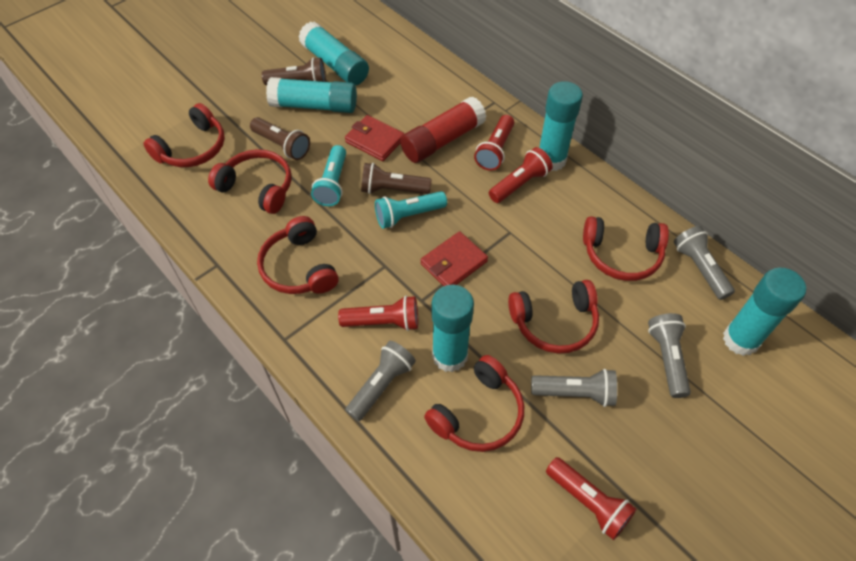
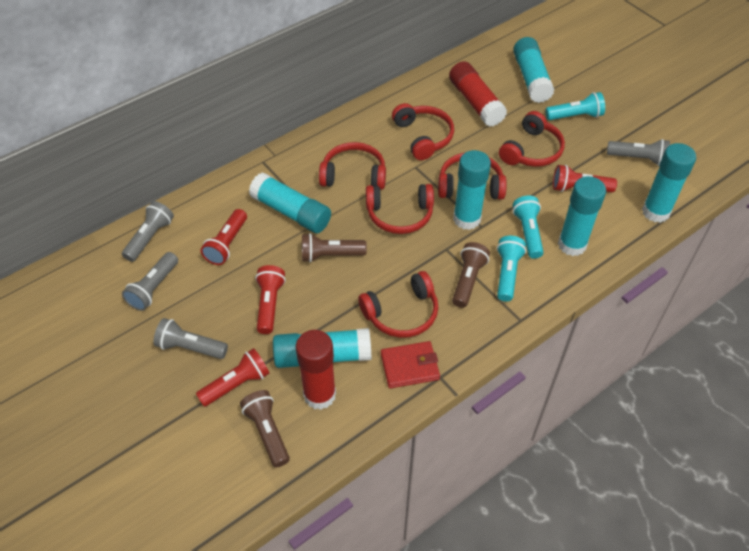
red glue stick: [400,96,486,163] = 1 -> [296,330,336,410] [449,61,507,127] = 2
red wallet: [345,115,404,161] [420,231,488,286] = 2 -> [381,341,440,388] = 1
turquoise flashlight: [311,145,346,206] [375,191,447,229] = 2 -> [497,236,526,302] [513,196,544,259] [545,92,605,120] = 3
turquoise glue stick: [266,77,357,113] [298,21,369,86] [432,285,474,372] [539,81,583,171] [723,267,806,356] = 5 -> [249,173,331,233] [273,328,372,368] [453,150,491,230] [513,37,554,103] [558,176,606,256] [642,143,696,223] = 6

